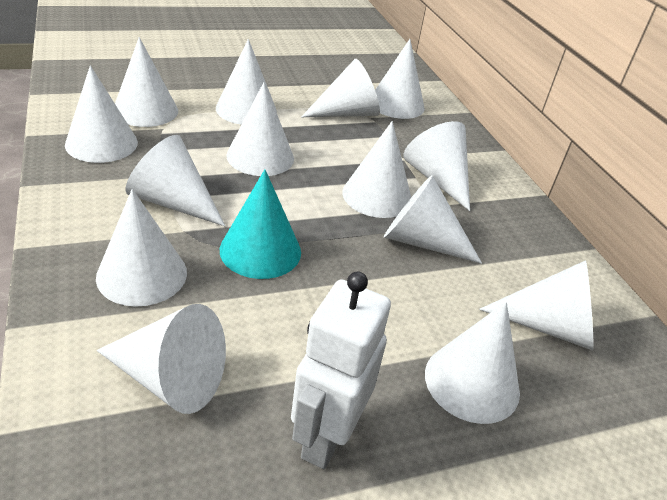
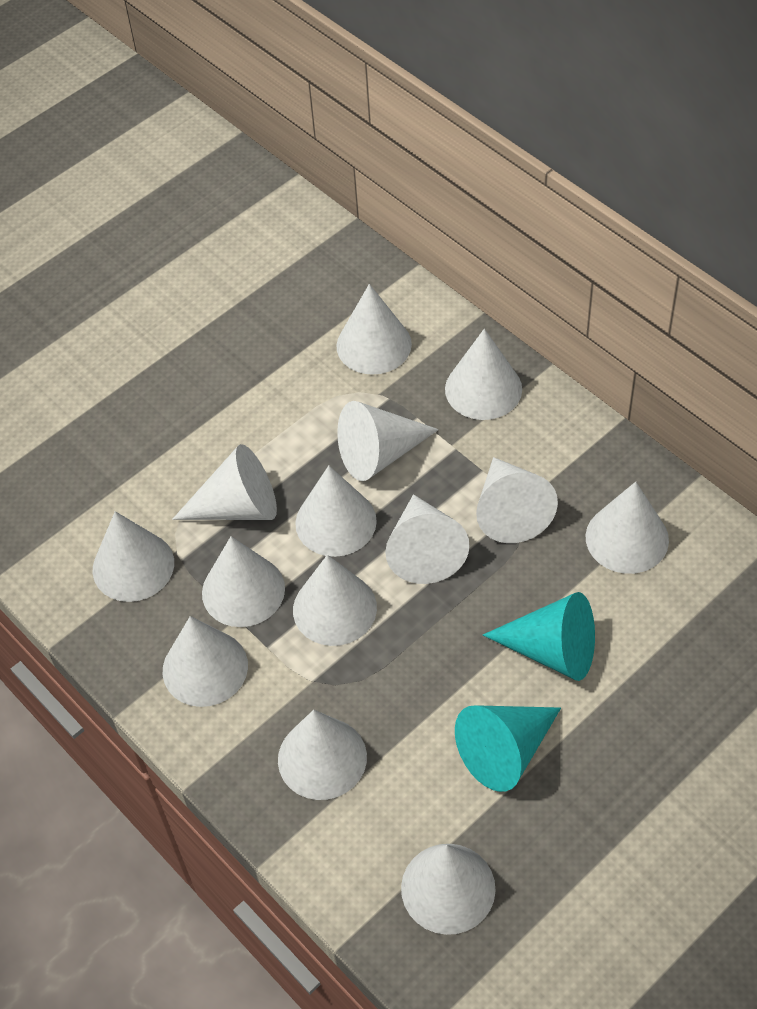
turquoise cone: [220,169,301,279] = 1 -> [455,705,561,792] [483,592,595,681] = 2
white robot: [291,271,391,469] = 1 -> none = 0

